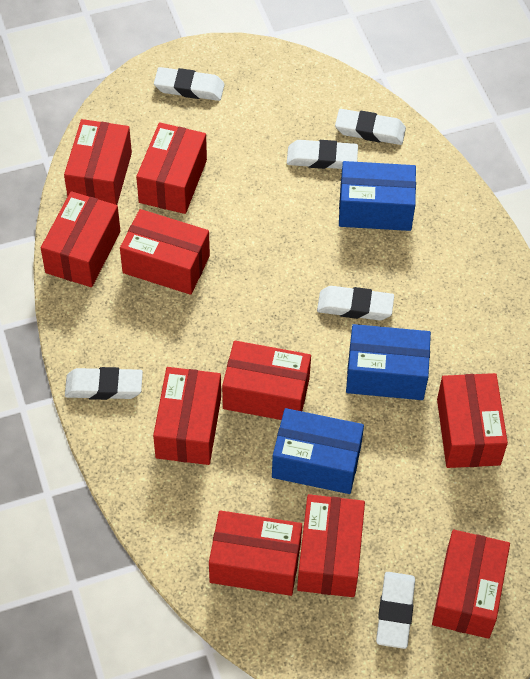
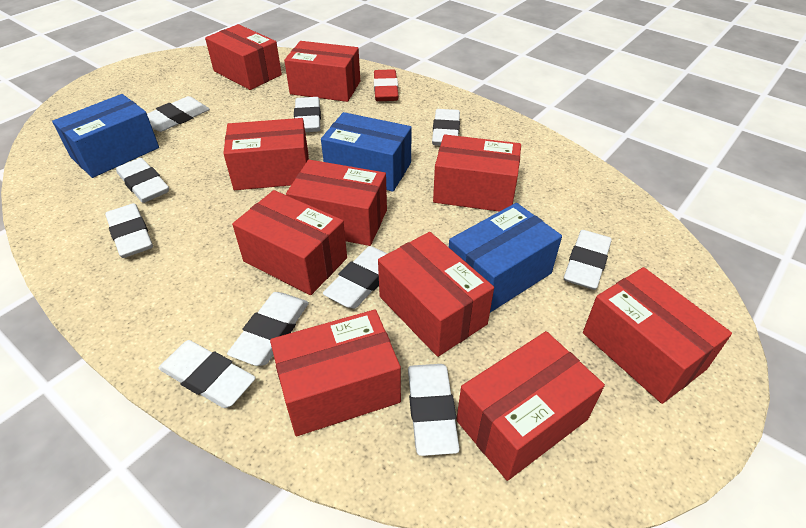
red eraser: none = 0 -> [374,69,399,101] = 1
white eraser: [65,367,143,400] [154,67,225,101] [287,140,358,169] [317,286,394,321] [335,109,406,145] [376,572,415,649] = 6 -> [105,203,153,258] [116,158,169,203] [147,96,210,132] [159,340,256,408] [227,292,309,366] [294,97,321,132] [323,246,388,309] [408,364,460,456] [432,109,460,146] [564,230,612,290] = 10

